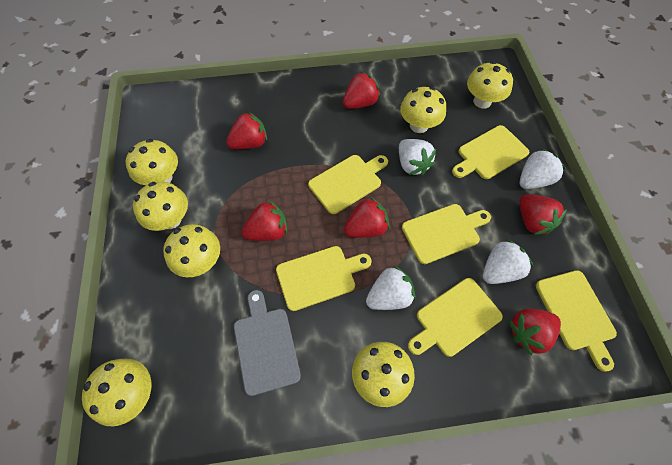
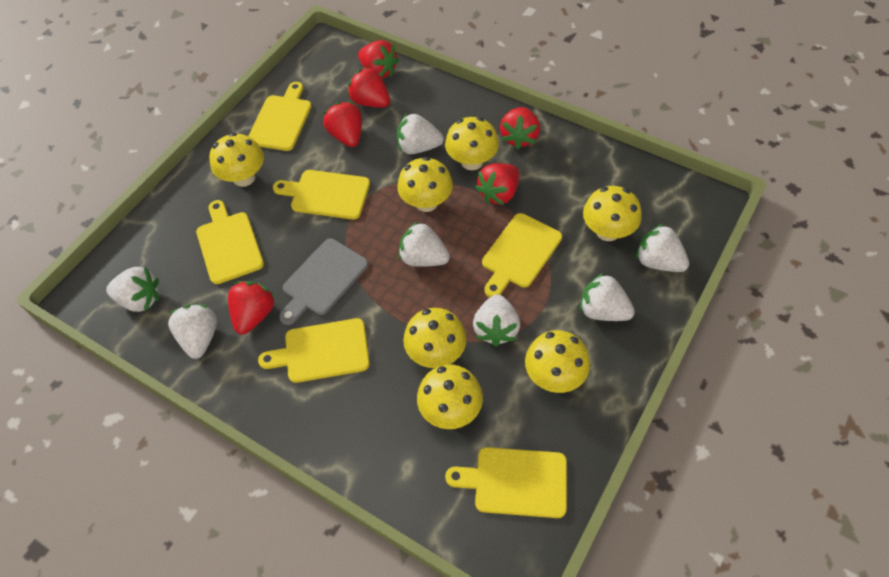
white strawberry: [366,266,415,310] [399,139,436,176] [483,239,533,284] [519,148,566,189] = 4 -> [106,267,159,312] [168,304,217,359] [397,114,444,154] [399,221,450,267] [473,294,520,347] [580,273,635,321] [636,224,689,272] = 7

